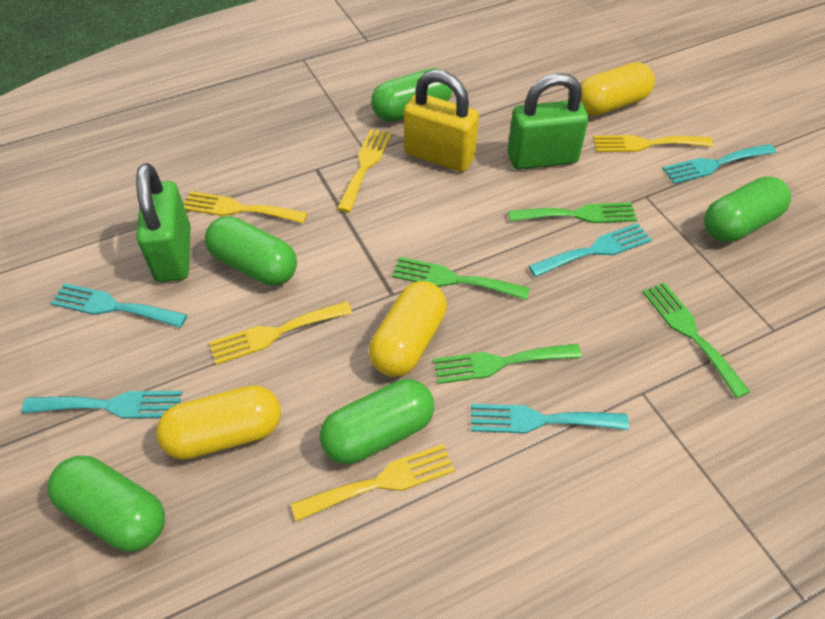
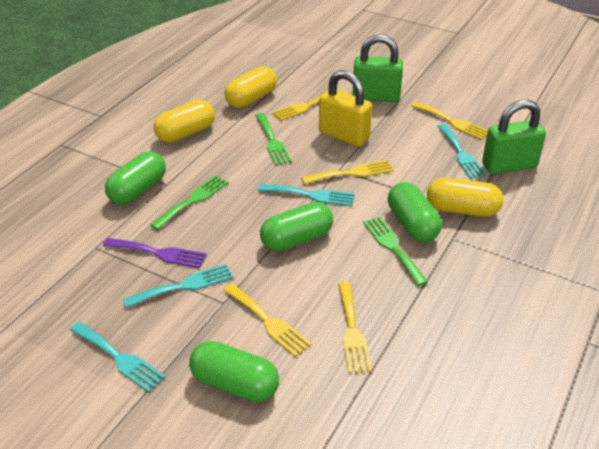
green capsule: [48,456,165,552] [205,216,297,286] [320,379,434,464] [371,68,452,122] [704,176,791,242] = 5 -> [105,151,166,205] [189,341,279,402] [260,202,333,251] [388,182,442,242] = 4
green fork: [392,257,530,300] [433,344,582,384] [508,202,637,223] [642,282,750,398] = 4 -> [150,175,229,230] [255,113,292,165] [363,217,428,286] = 3
purple fork: none = 0 -> [103,238,206,268] = 1
turquoise fork: [22,391,182,419] [50,283,187,328] [471,404,629,433] [528,223,652,277] [662,144,776,184] = 5 -> [70,322,166,392] [123,264,233,308] [258,184,355,206] [438,124,487,179] = 4

